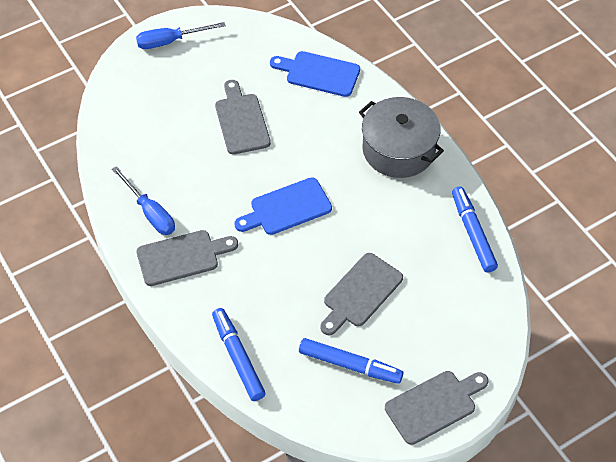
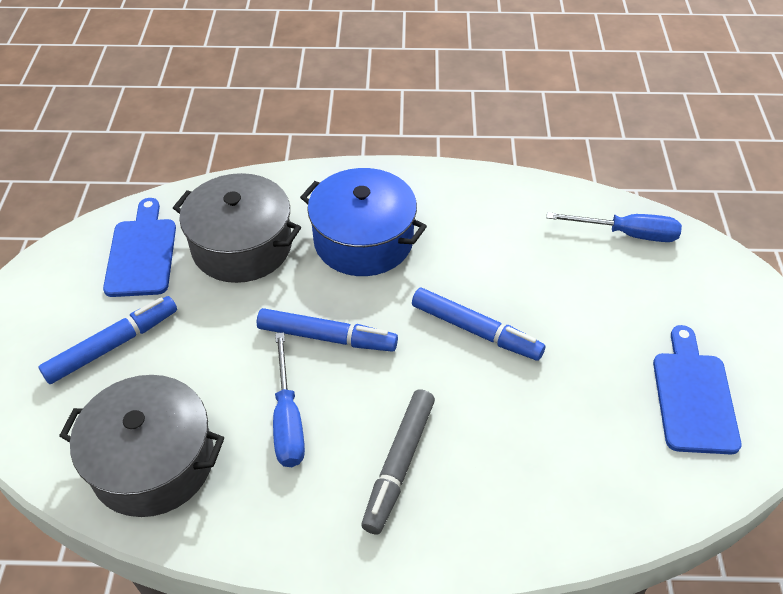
blue pot: none = 0 -> [300,168,427,276] = 1
grey cutting board: [137,230,238,286] [215,80,271,154] [320,253,403,335] [385,371,488,445] = 4 -> none = 0
grey marker: none = 0 -> [361,389,435,535] = 1
grey pot: [359,97,444,178] = 1 -> [59,375,224,517] [173,173,301,283] = 2

